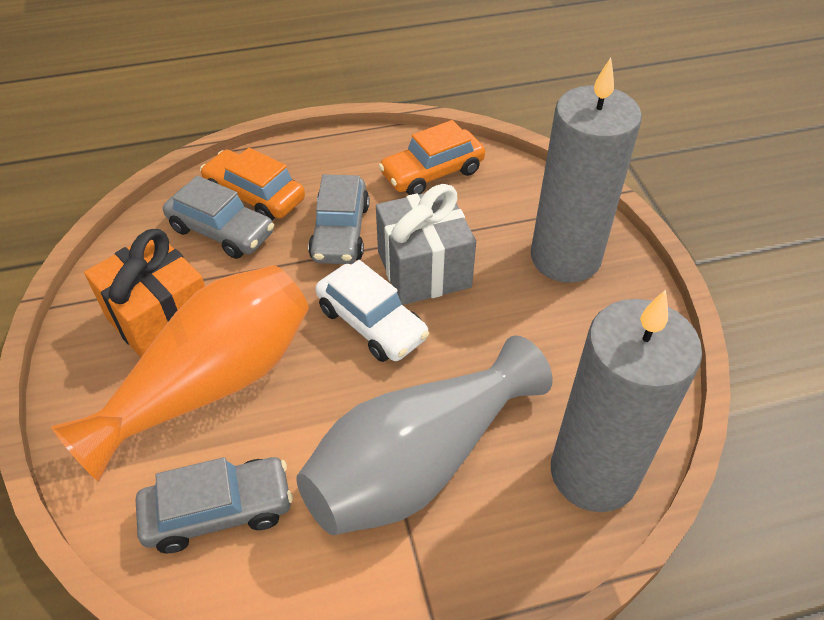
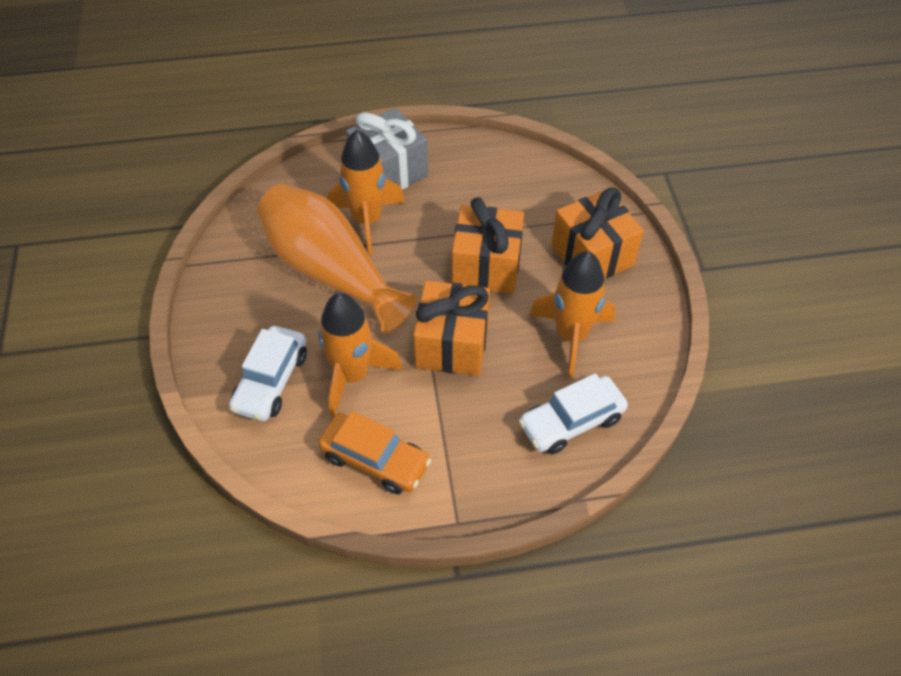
grey candle: [531,58,642,283] [551,290,702,512] = 2 -> none = 0
grey car: [136,457,293,553] [163,176,274,259] [308,174,369,264] = 3 -> none = 0
grey vase: [296,336,553,535] = 1 -> none = 0
orange car: [200,148,305,220] [379,120,485,195] = 2 -> [318,411,431,494] = 1
orange gift: [84,229,205,357] = 1 -> [413,281,490,376] [452,197,524,293] [552,188,644,279] = 3
orange rocket: none = 0 -> [319,293,403,417] [328,130,405,255] [529,251,615,378] = 3
white car: [315,260,429,362] = 1 -> [229,326,307,421] [519,373,628,454] = 2

